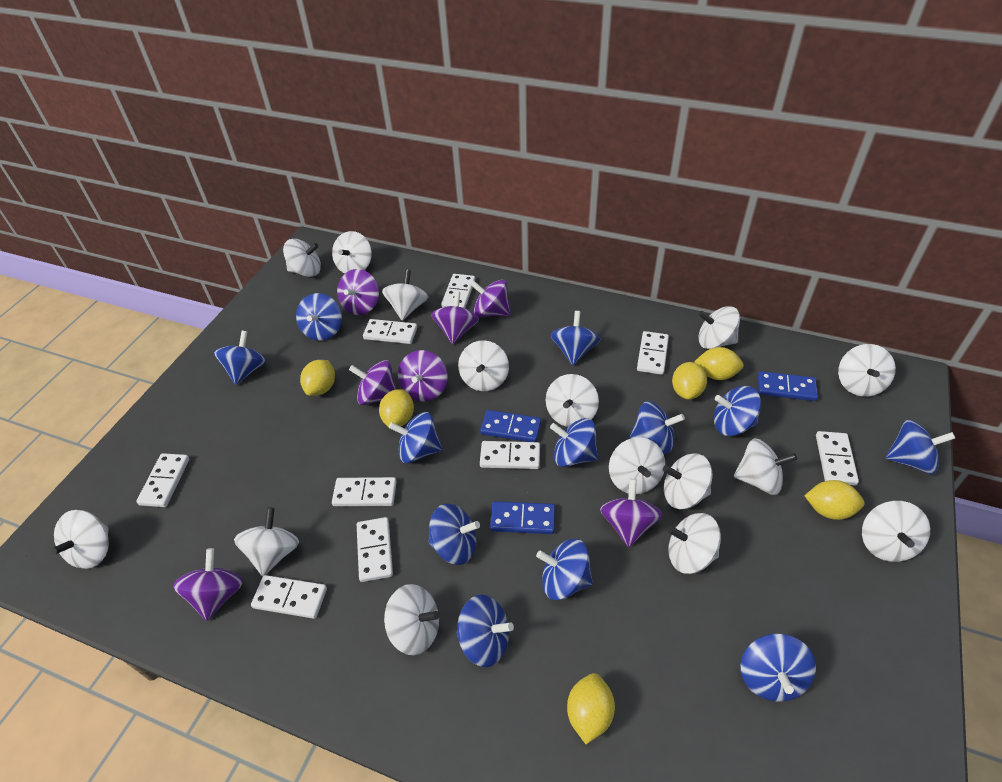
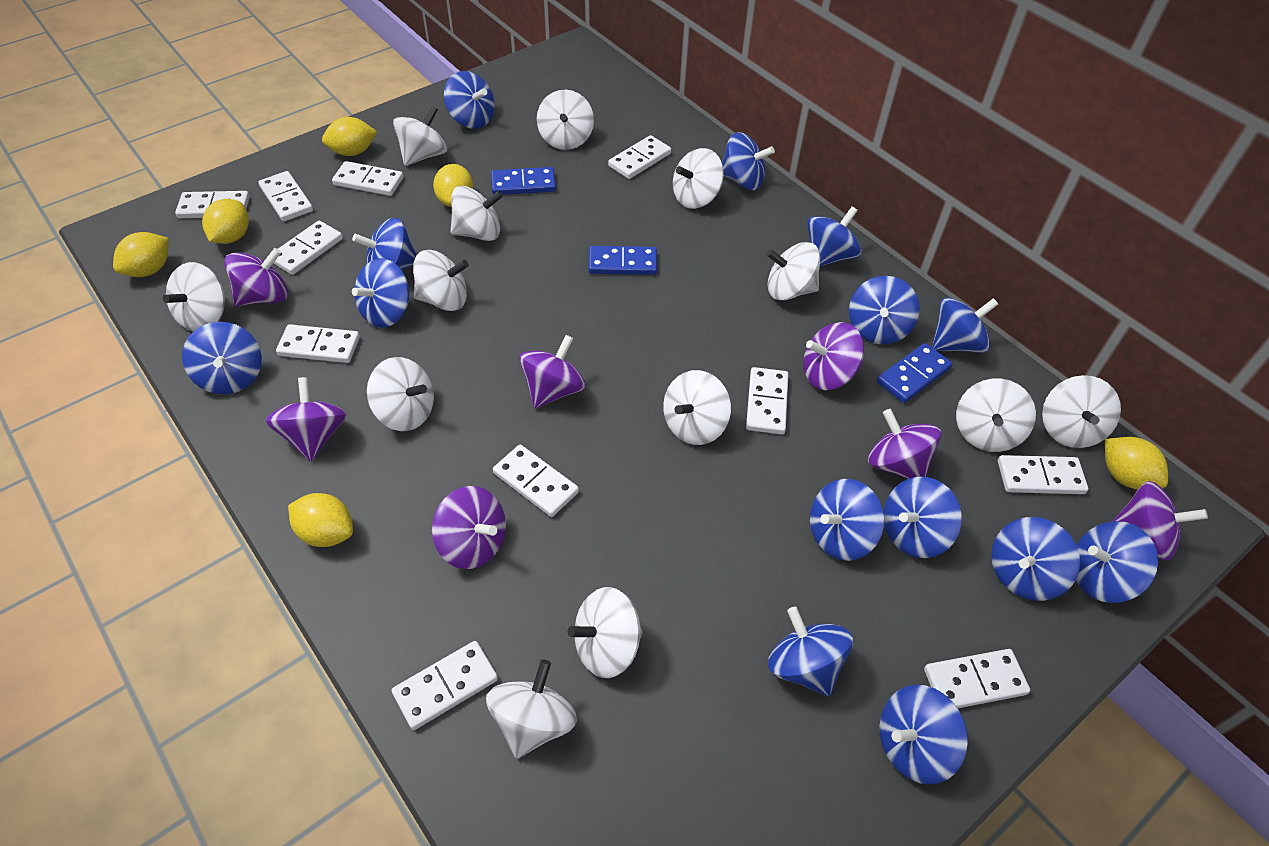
blue spinning top: [214,331,266,385] [296,293,342,341] [389,412,442,463] [428,503,480,565] [456,595,514,667] [536,539,593,600] [550,418,598,467] [551,311,600,366] [630,401,685,454] [714,386,761,436] [741,633,816,702] [886,420,955,474] = 12 -> [182,322,262,394] [352,218,417,270] [352,258,409,328] [444,71,495,129] [722,132,775,190] [768,607,853,696] [807,206,862,266] [810,479,884,561] [849,276,920,344] [880,685,968,785] [884,477,962,558] [932,297,998,353] [991,517,1080,601] [1076,521,1158,603] = 14
white domino: [136,453,189,507] [251,575,327,619] [332,477,397,506] [357,517,393,582] [363,319,417,344] [441,274,475,308] [480,441,540,469] [637,331,669,375] [816,431,859,485] = 9 -> [175,191,250,218] [258,171,313,221] [273,221,343,275] [276,324,360,363] [332,161,403,196] [392,641,498,730] [493,445,579,517] [608,135,671,179] [746,367,789,434] [924,649,1030,708] [998,455,1088,494] = 11
white spinning top: [51,510,109,569] [234,507,299,576] [283,239,321,277] [332,231,372,274] [382,270,428,320] [384,584,440,655] [458,340,509,391] [546,374,599,427] [609,437,665,494] [663,453,712,509] [667,513,721,574] [698,306,740,349] [734,438,797,495] [838,344,896,397] [862,501,930,562] = 15 -> [163,262,225,331] [367,357,434,431] [393,106,447,166] [413,250,469,311] [451,186,503,241] [486,659,577,759] [537,90,594,150] [568,587,643,678] [663,370,731,445] [673,148,724,209] [767,242,820,301] [956,378,1036,452] [1042,375,1121,448] = 13

